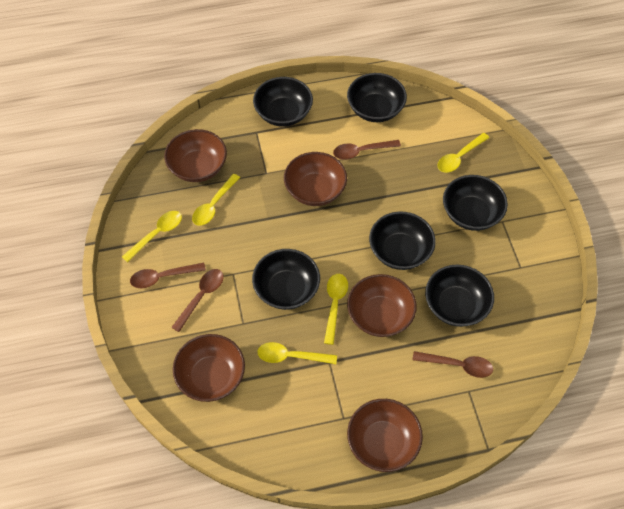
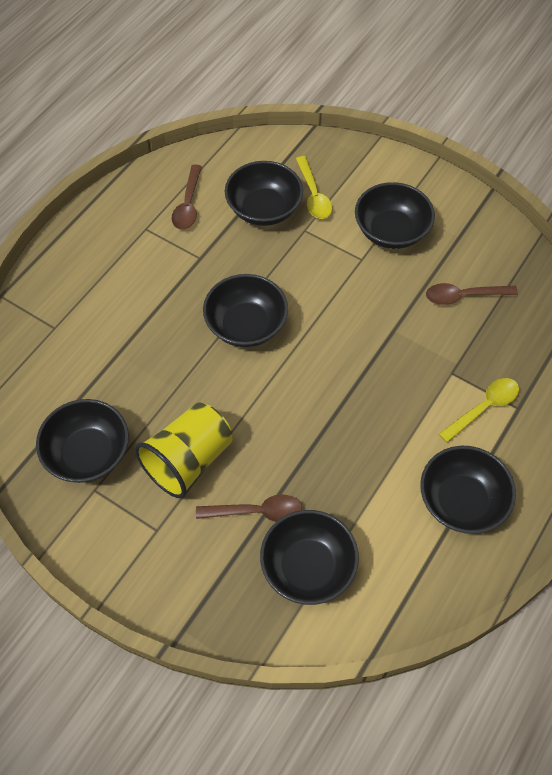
brown bowl: [164,129,227,182] [173,334,245,402] [284,152,347,206] [347,274,417,337] [347,399,423,472] = 5 -> none = 0
brown spoon: [130,263,206,288] [171,269,224,332] [333,140,401,160] [413,351,493,378] = 4 -> [172,164,202,230] [196,494,302,522] [426,283,518,305] = 3
yellow cup: none = 0 -> [135,402,232,498] = 1
yellow spoon: [122,211,182,262] [192,174,240,226] [257,342,337,364] [324,274,348,345] [437,133,489,173] = 5 -> [296,156,332,219] [439,378,519,443] = 2

